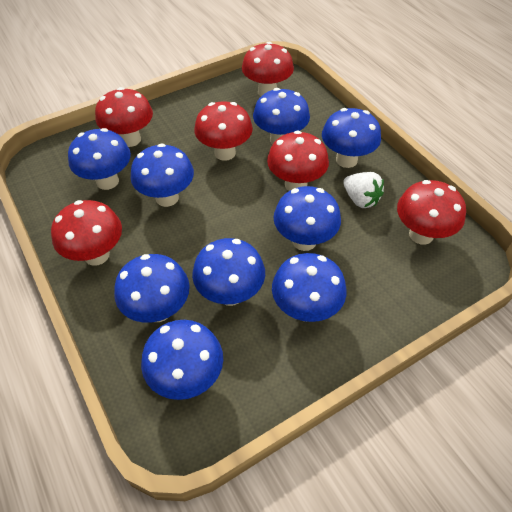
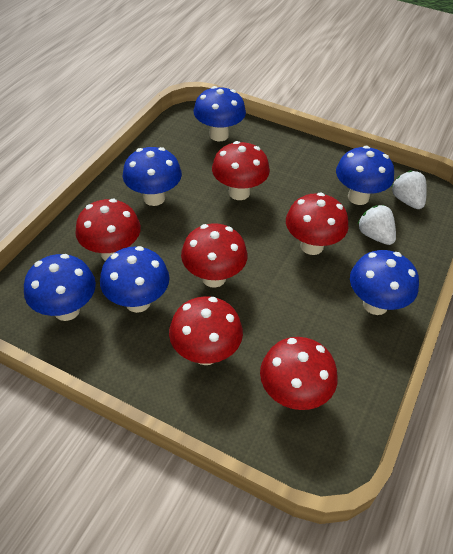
blue mushroom: [68,128,131,190] [114,254,190,323] [131,143,194,207] [141,320,223,400] [192,238,265,306] [253,88,310,145] [272,253,347,322] [273,186,341,251] [322,108,381,168] = 9 -> [24,254,96,321] [100,246,170,313] [123,147,182,206] [193,86,246,141] [336,146,394,205] [350,250,419,315] = 6
white strawberry: [343,172,384,208] = 1 -> [358,205,396,245] [392,171,427,209] = 2

